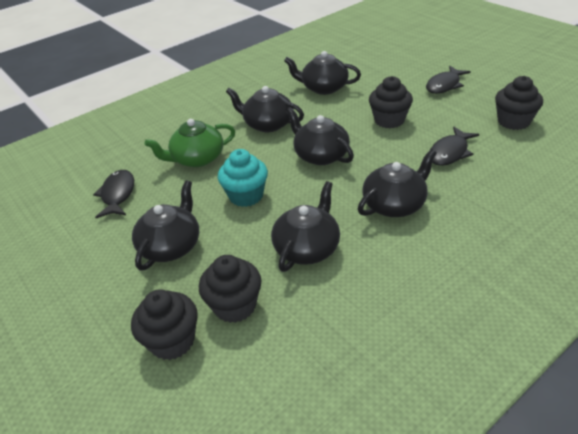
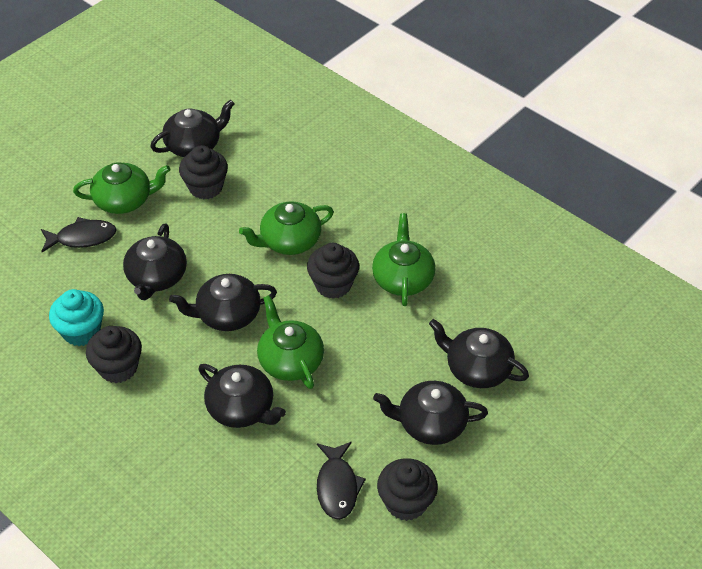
black fish: [93,170,134,218] [426,66,471,94] [430,127,479,166] = 3 -> [41,217,117,252] [317,442,366,520] = 2
green teapot: [144,119,235,167] = 1 -> [73,163,170,214] [239,201,334,255] [257,295,324,389] [372,213,436,306] = 4

